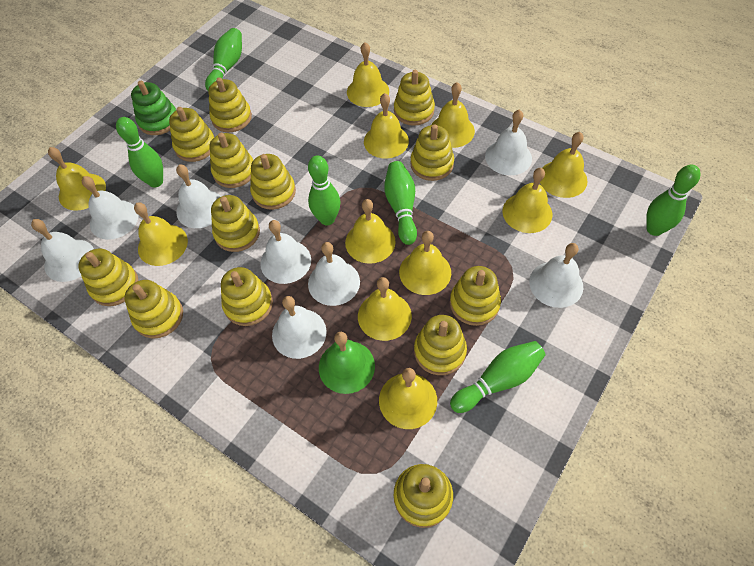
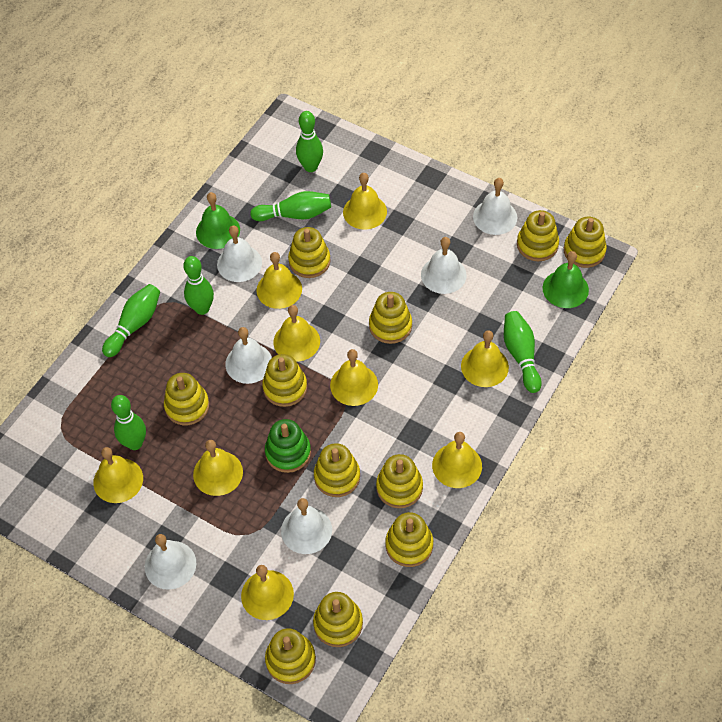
green bell: [319,332,375,394] = 1 -> [196,192,240,249] [543,251,589,308] = 2
white bell: [31,219,94,282] [82,176,139,240] [176,164,221,228] [260,220,311,284] [272,296,327,359] [308,242,360,306] [485,109,532,175] [529,243,583,308] = 8 -> [145,534,196,590] [217,225,262,282] [225,327,272,384] [281,498,332,554] [421,237,467,294] [473,178,517,235] = 6
yellow bell: [48,147,106,211] [134,202,188,266] [345,199,396,264] [347,42,389,107] [358,277,412,341] [364,93,409,158] [379,368,437,429] [399,231,451,295] [431,82,475,148] [502,168,552,233] [540,132,588,198] = 11 -> [93,447,143,503] [193,440,243,496] [241,565,294,620] [257,252,302,309] [273,305,320,362] [330,349,378,406] [343,173,387,230] [432,432,482,488] [461,330,509,387] = 9
yellow stacking toy: [78,249,139,306] [124,280,183,339] [169,107,214,162] [208,77,252,132] [210,133,253,188] [211,195,260,252] [221,267,273,326] [250,154,296,210] [394,70,435,126] [394,464,453,528] [410,124,454,181] [414,315,467,375] [450,266,501,326] = 13 -> [164,373,209,425] [262,354,307,407] [265,628,316,684] [288,227,331,278] [313,592,363,647] [314,443,360,497] [369,292,412,344] [376,454,423,508] [385,512,433,567] [517,210,559,261] [564,217,607,268] = 11

